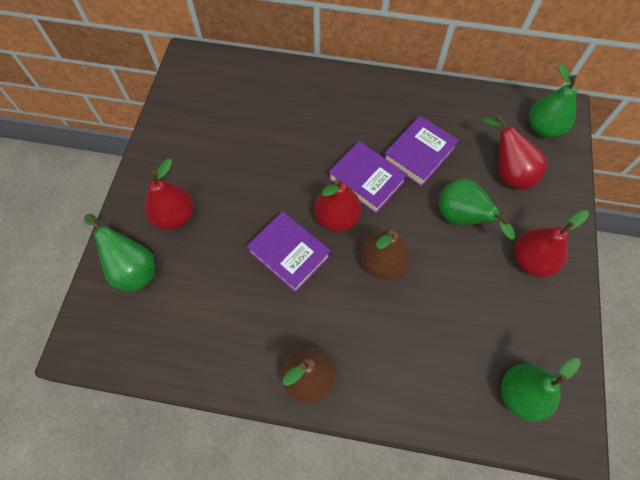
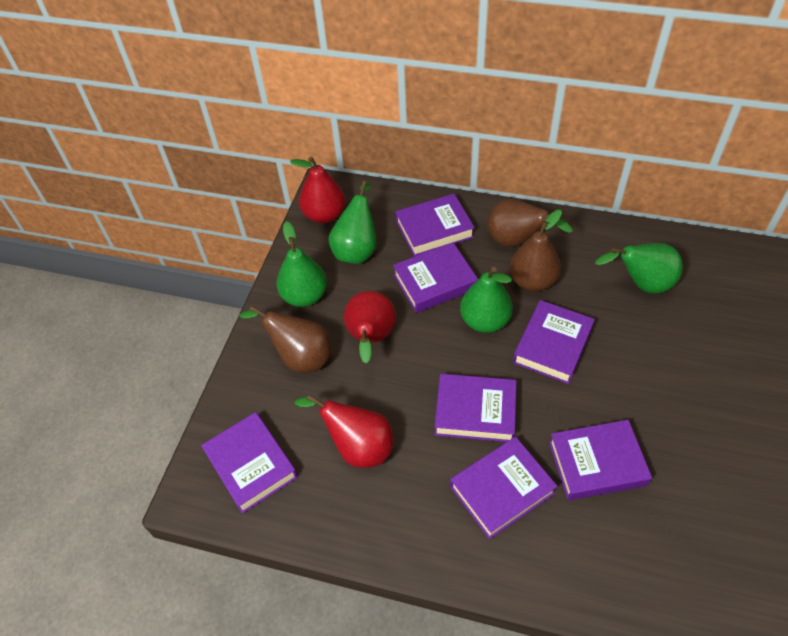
brown pear: [281,347,336,404] [361,230,411,279] = 2 -> [239,306,332,373] [487,199,573,247] [509,210,562,292] = 3
purple book: [246,211,331,293] [328,141,408,214] [384,116,459,187] = 3 -> [201,412,298,514] [393,242,478,313] [395,194,475,257] [435,374,517,442] [450,437,558,539] [513,300,595,384] [549,420,652,501] = 7
red pear: [145,159,194,230] [314,179,362,232] [483,116,547,190] [515,210,589,277] = 4 -> [290,157,345,223] [295,394,394,468] [344,291,396,363] = 3

